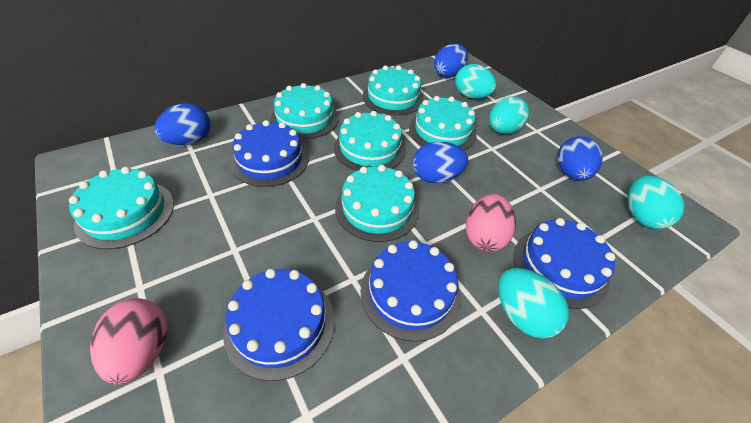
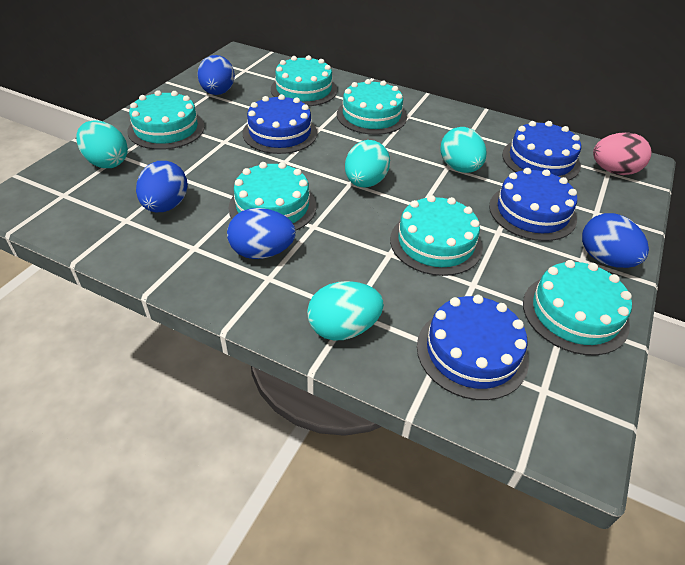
pink egg: [90,298,167,385] [466,194,516,252] = 2 -> [593,132,651,175] = 1

